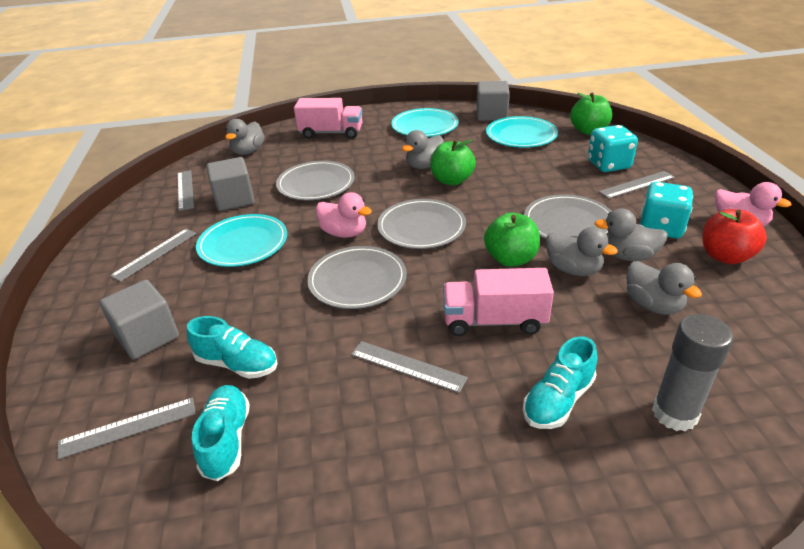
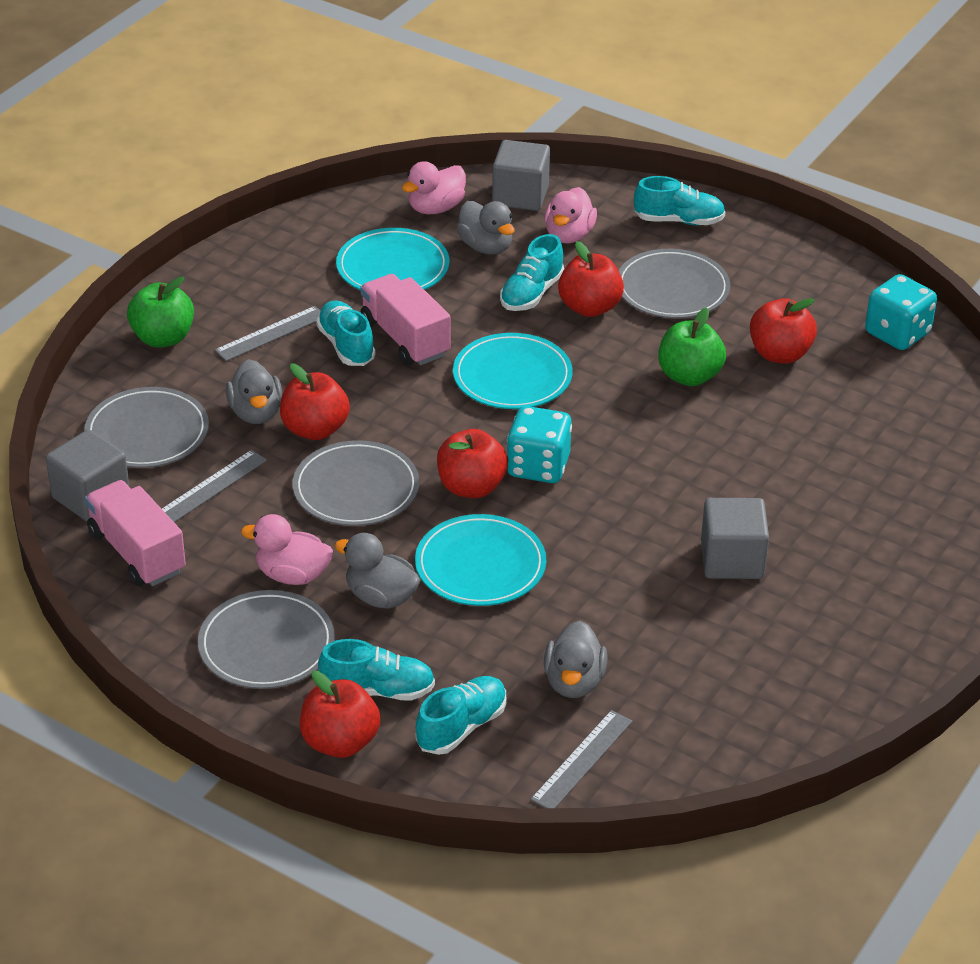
green apple: [430,139,476,186] [484,213,540,267] [570,93,612,135] = 3 -> [127,277,194,347] [658,308,726,386] = 2
grey duck: [225,119,265,155] [402,130,444,169] [546,227,618,276] [594,208,668,261] [626,261,702,315] = 5 -> [226,359,283,424] [335,533,420,609] [456,201,515,255] [544,621,608,698] = 4
grey glue stick: [652,314,733,431] = 1 -> none = 0
grey ruler: [57,398,196,459] [110,229,197,282] [177,170,194,211] [351,341,468,393] [599,171,675,199] = 5 -> [162,450,267,522] [215,306,321,361] [530,710,632,808] = 3
pink duck: [316,192,372,238] [715,182,792,226] = 2 -> [241,514,333,585] [402,161,466,214] [545,187,597,244] = 3
red apple: [702,209,767,264] = 1 -> [280,364,350,440] [300,671,380,758] [437,429,508,498] [558,241,624,317] [750,298,817,364] = 5
turquoise shoe: [187,316,278,379] [192,385,250,481] [523,336,597,429] = 3 -> [316,300,375,366] [318,639,435,701] [416,676,506,755] [500,234,564,311] [634,176,725,225] = 5

